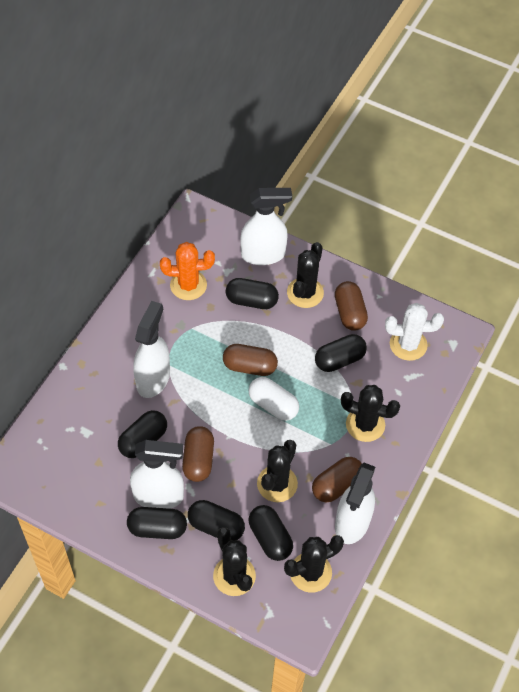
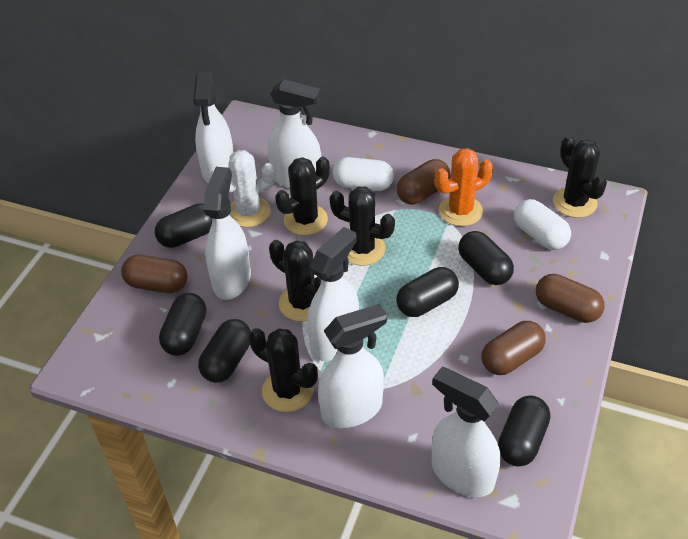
white capsule: [248,377,299,421] = 1 -> [333,157,394,191] [514,199,571,250] = 2
white spray bottle: [130,440,184,509] [133,301,170,398] [240,188,292,265] [335,463,375,544] = 4 -> [193,72,234,183] [203,167,251,300] [267,79,321,188] [307,227,359,361] [318,304,387,428] [432,367,500,497] = 6

